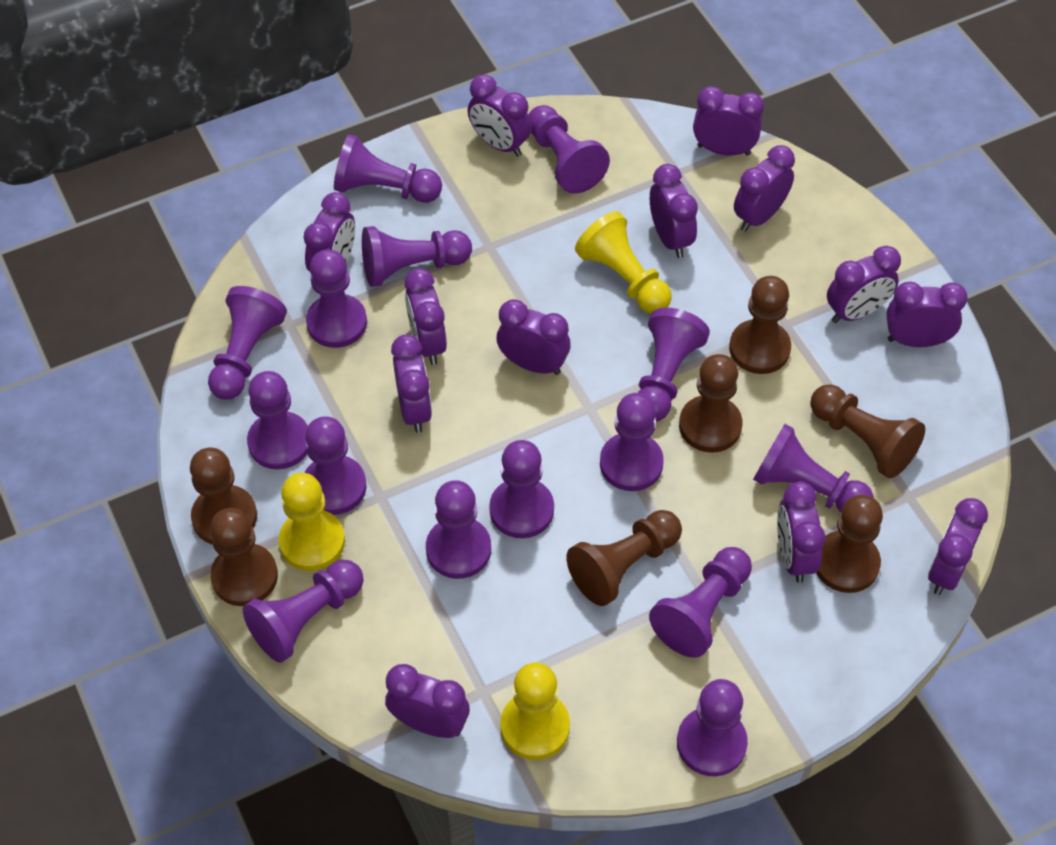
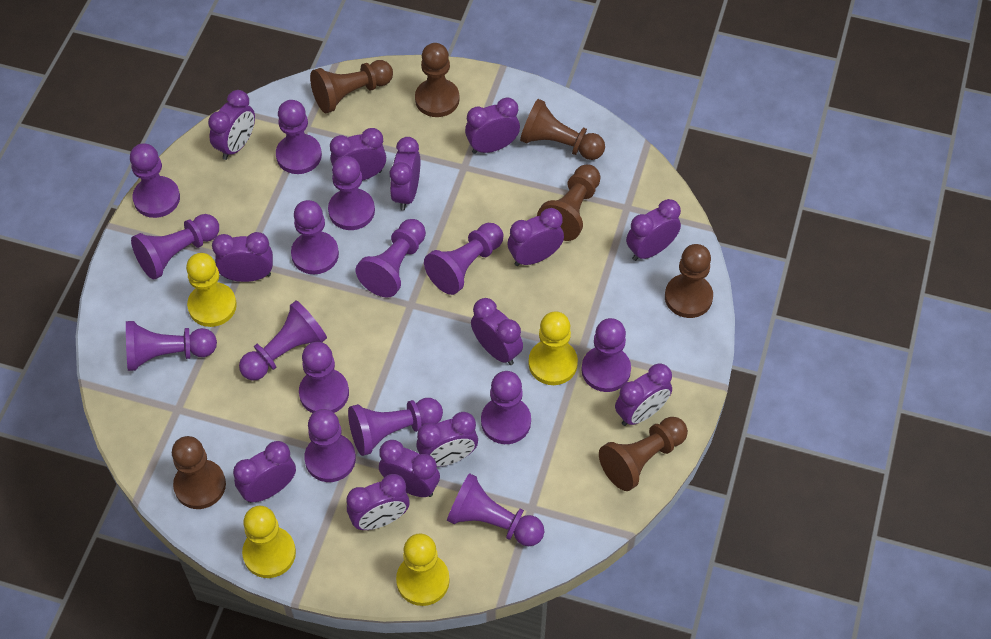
yellow pawn: [279,473,345,571] [500,662,570,760] [575,211,672,314] = 3 -> [186,253,237,327] [242,506,296,578] [396,534,450,606] [528,311,578,385] = 4

